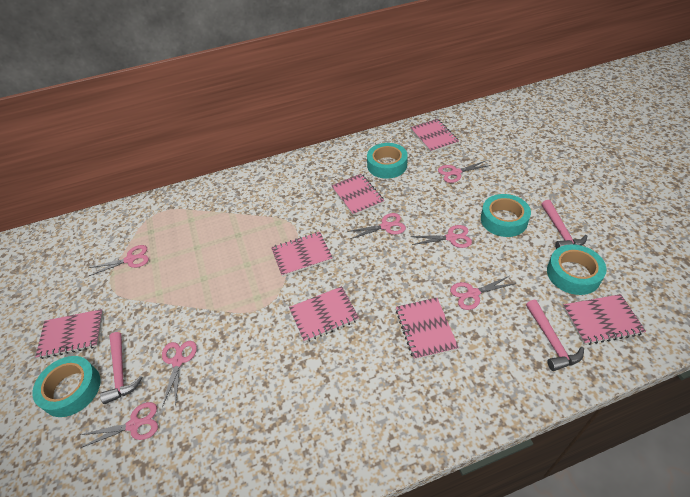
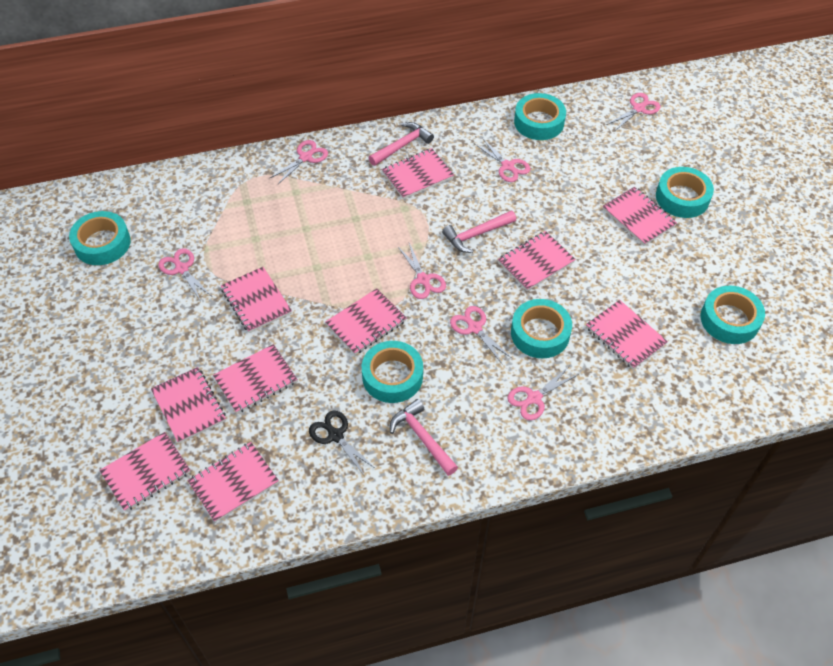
black scissors: none = 0 -> [309,410,376,477] = 1
pink notebook: [35,309,103,359] [271,232,333,277] [289,286,359,342] [331,174,384,216] [396,298,459,360] [410,119,459,153] [563,294,646,345] = 7 -> [100,432,190,512] [151,367,226,443] [188,442,279,523] [213,344,297,413] [221,267,292,333] [325,288,407,355] [382,148,454,199] [498,231,576,291] [586,300,668,369] [603,187,677,246] = 10
turquoise tape: [32,356,101,417] [367,143,408,179] [481,194,531,237] [547,245,607,295] = 4 -> [69,211,131,265] [362,341,423,403] [511,299,572,358] [514,93,566,140] [656,167,714,218] [701,286,765,344] = 6

